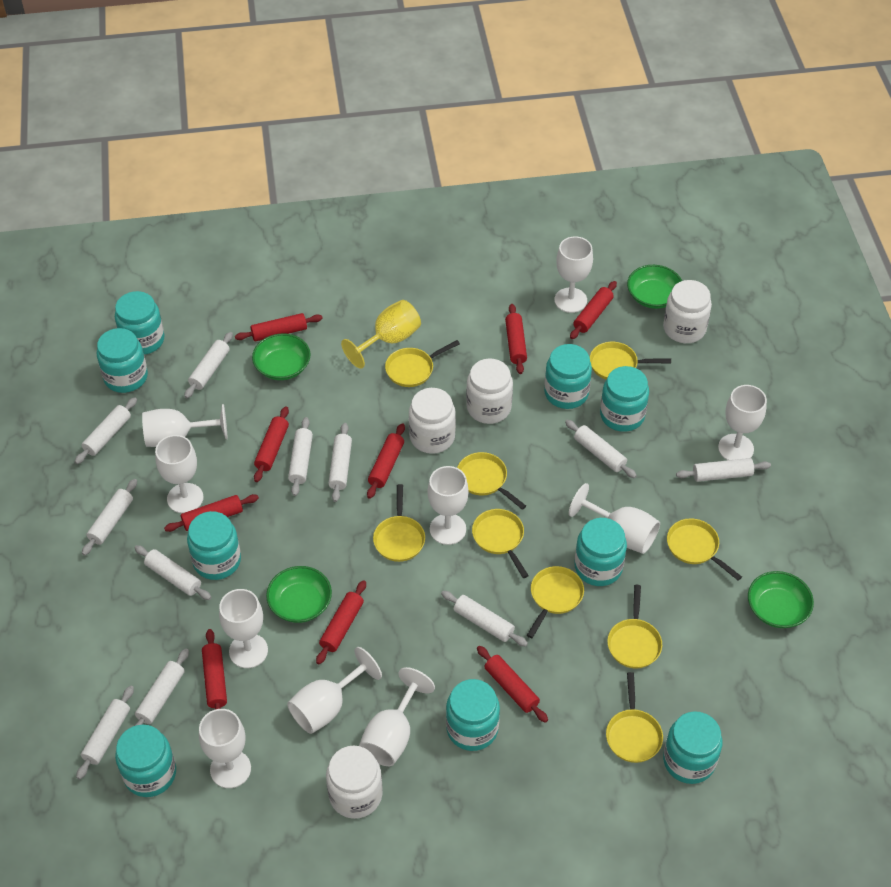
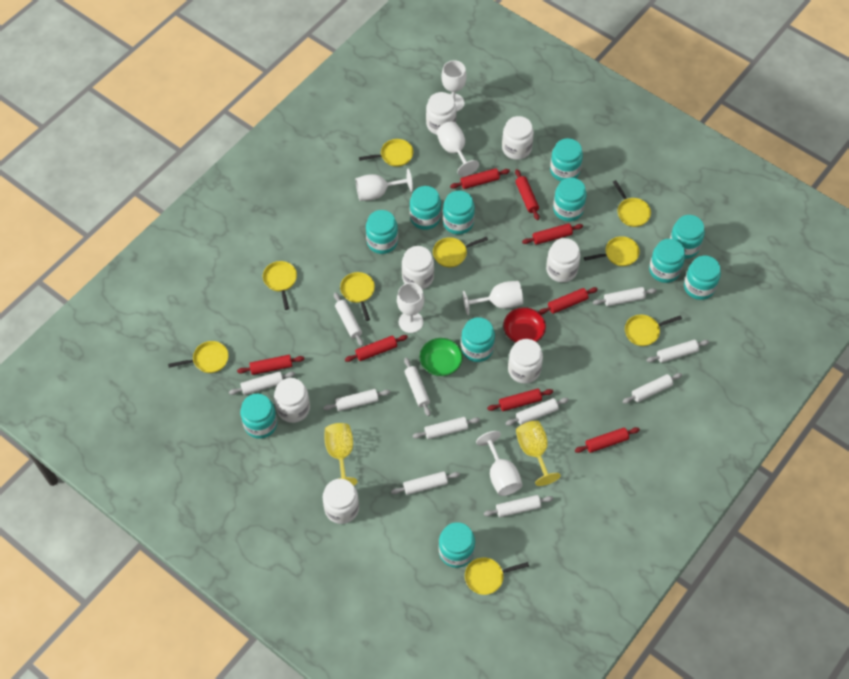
green bowl: [252,334,311,380] [266,566,332,623] [627,265,682,309] [748,571,814,628] = 4 -> [420,338,463,376] = 1
red bowl: none = 0 -> [503,307,546,343] = 1
red rolling pin: [164,494,259,532] [202,629,227,709] [235,313,323,342] [254,406,289,482] [316,580,366,664] [367,423,405,499] [477,646,548,723] [505,304,527,374] [570,281,617,339] = 9 -> [237,355,304,375] [345,335,408,362] [450,168,510,189] [487,388,553,411] [515,169,539,220] [522,223,583,245] [539,287,598,314] [575,427,640,453] = 8
turquoise jar: [97,328,148,393] [115,291,165,355] [115,725,176,797] [187,511,241,580] [446,679,500,751] [544,344,592,409] [574,518,627,586] [600,366,649,432] [663,711,722,784] = 9 -> [240,394,277,439] [366,210,398,254] [410,186,441,230] [439,522,475,568] [443,191,475,234] [461,317,495,362] [550,138,583,181] [553,177,587,221] [649,239,685,283] [670,215,705,259] [684,256,721,300] = 11
white goblet: [142,404,227,447] [155,435,203,513] [199,709,251,788] [219,589,268,668] [287,647,382,734] [359,667,435,766] [428,466,469,545] [554,236,593,313] [569,483,660,554] [718,385,767,460] = 10 -> [356,169,413,201] [397,283,424,333] [436,121,479,177] [442,60,466,112] [463,281,523,315] [476,431,522,496] = 6
white jar: [326,745,383,819] [409,388,456,454] [466,358,513,424] [663,280,712,343] = 4 -> [274,378,310,423] [323,479,359,524] [402,246,434,290] [426,92,457,135] [502,116,534,160] [508,339,543,384] [546,238,580,282] = 7
yellow goblet: [341,300,421,369] = 1 -> [324,423,357,486] [516,421,561,486] = 2

